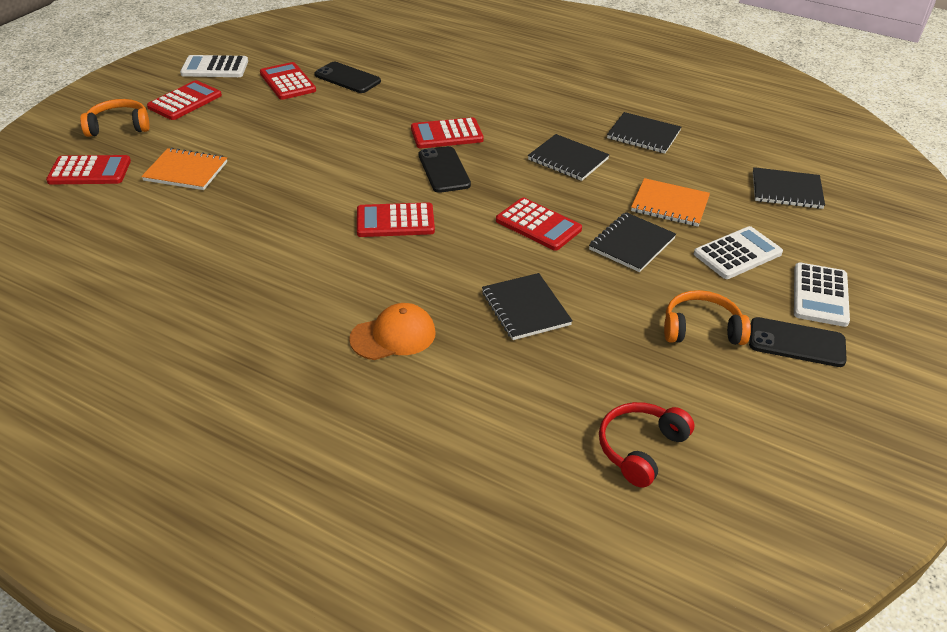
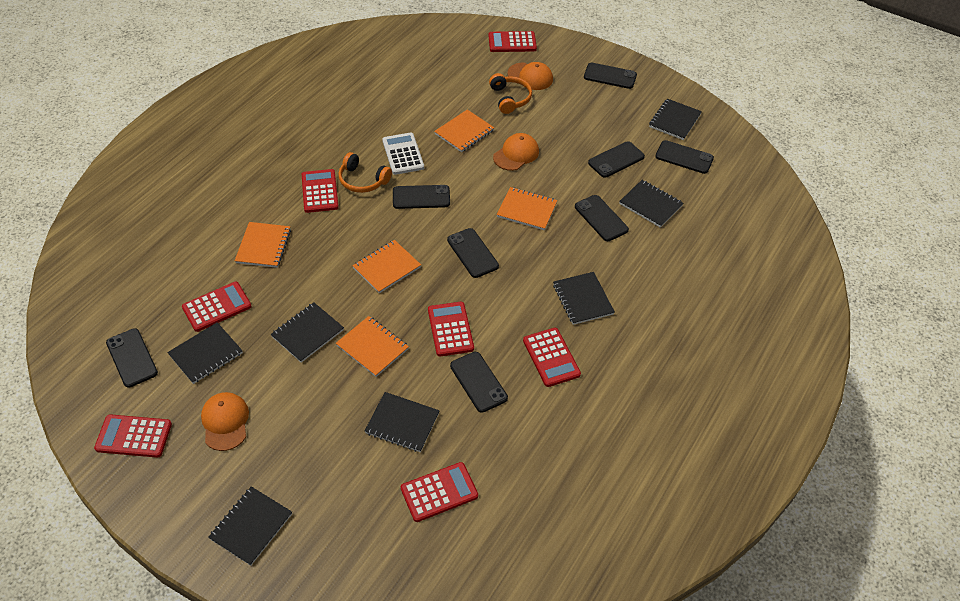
black notebook: [482,273,573,340] [528,134,610,181] [589,212,676,272] [607,112,681,153] [753,167,825,209] = 5 -> [167,322,243,384] [208,486,292,566] [271,303,344,363] [365,392,440,452] [553,272,615,325] [619,180,683,228] [649,99,702,140] = 7
black phone: [314,62,381,93] [419,146,471,193] [749,317,847,367] = 3 -> [106,328,158,388] [393,185,450,209] [447,228,499,278] [450,352,508,413] [575,195,629,241] [584,63,637,89] [588,141,645,178] [655,140,714,174] = 8
orange cap: [349,303,435,360] = 1 -> [201,392,249,451] [493,133,539,171] [507,62,553,90] = 3
orange notebook: [141,148,227,190] [631,178,710,227] = 2 -> [235,222,291,268] [336,316,409,377] [352,240,421,293] [434,109,494,152] [497,187,558,230] = 5
red calculator: [46,155,131,184] [147,80,222,120] [260,62,316,100] [357,202,435,237] [411,117,484,148] [496,198,582,251] = 6 -> [94,414,172,458] [182,282,252,332] [302,169,339,213] [401,462,478,522] [428,302,474,356] [488,31,537,52] [523,328,581,387] = 7
red headphones: [599,402,694,488] = 1 -> none = 0
white calculator: [180,55,248,77] [694,226,783,279] [794,263,850,327] = 3 -> [382,133,424,175] = 1

